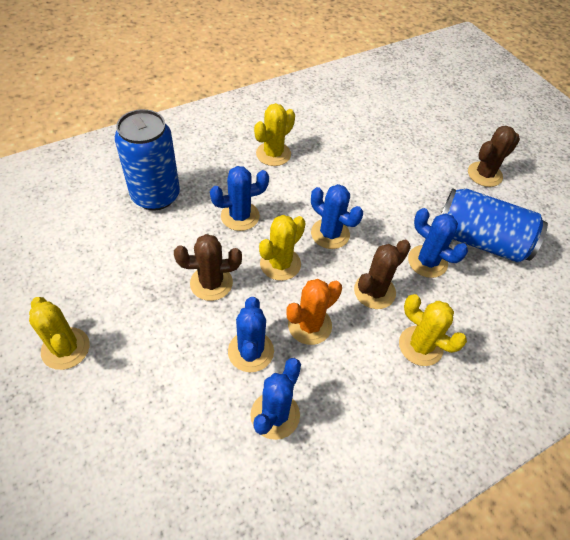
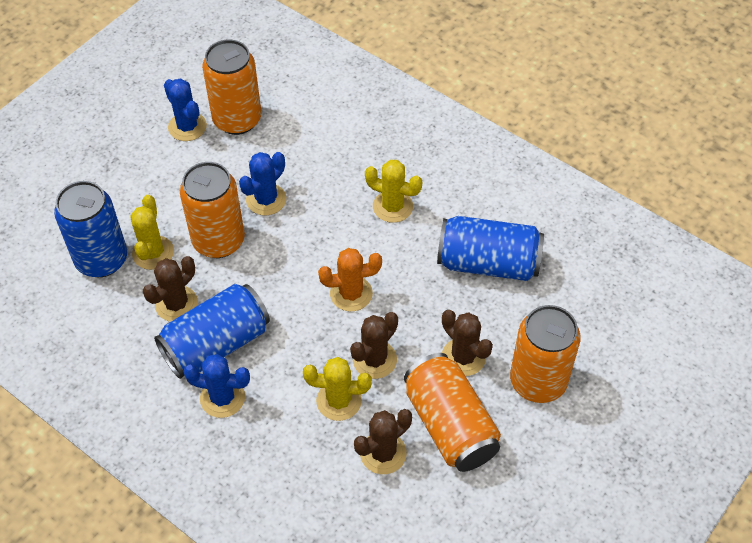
blue cactus: [210,166,269,231] [228,297,274,372] [250,358,301,440] [311,184,363,249] [408,208,468,278] = 5 -> [164,78,207,141] [183,354,250,418] [239,152,286,215] = 3
blue can: [115,109,180,210] [441,188,548,263] = 2 -> [54,181,127,277] [154,284,270,379] [437,216,544,281] = 3
brown cactus: [174,234,242,301] [354,240,411,309] [468,126,520,187] = 3 -> [143,256,198,322] [350,312,398,379] [354,409,412,474] [442,310,493,376] = 4
orange can: none = 0 -> [180,162,245,258] [202,40,261,135] [404,353,501,472] [510,305,581,403] = 4
yellow cactus: [29,297,90,370] [254,103,295,166] [259,215,305,281] [399,294,467,366] = 4 -> [130,195,174,270] [303,357,372,421] [365,160,422,223] = 3

